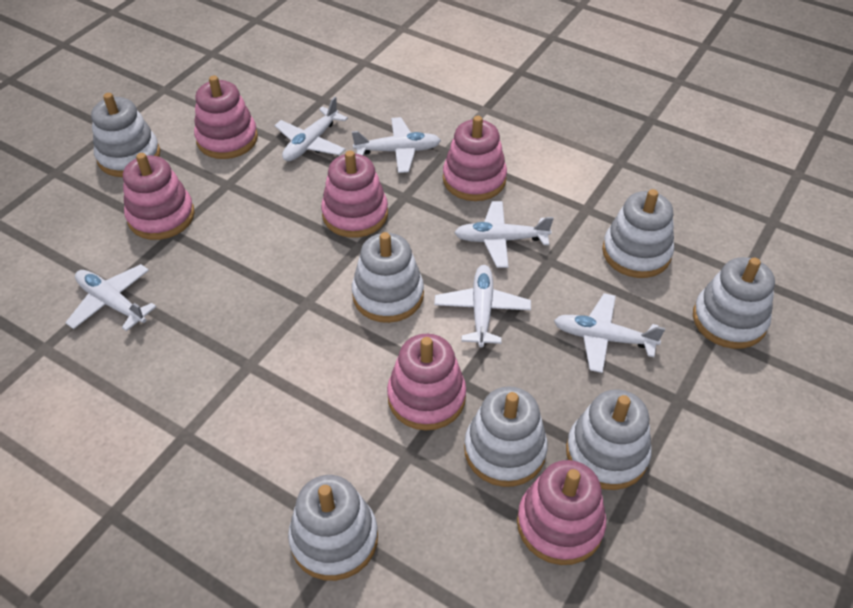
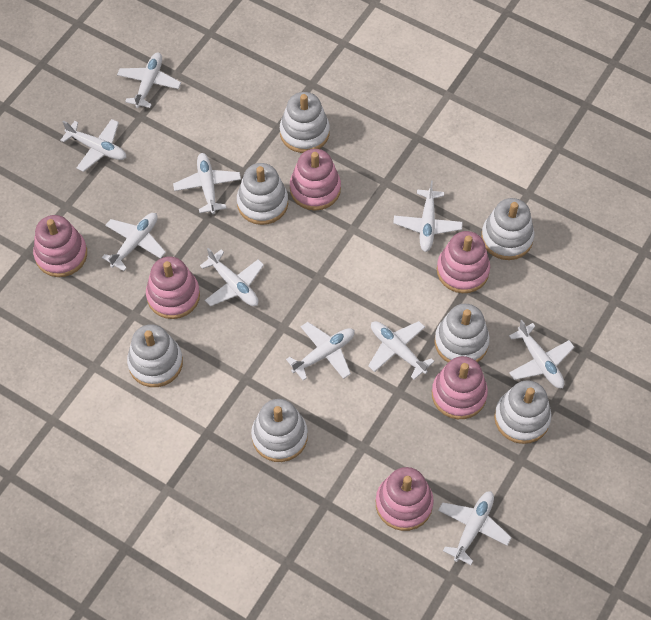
white plane: [65,264,157,331] [275,97,348,161] [352,117,441,173] [434,265,531,347] [454,201,554,268] [554,293,665,373] = 6 -> [60,119,127,172] [102,213,166,271] [117,53,181,108] [173,153,241,214] [200,248,264,306] [286,322,355,381] [368,321,435,380] [393,181,463,252] [438,491,512,565] [509,320,574,388] = 10

